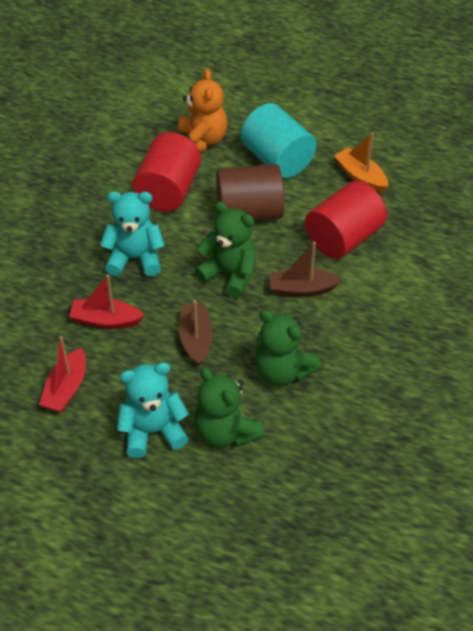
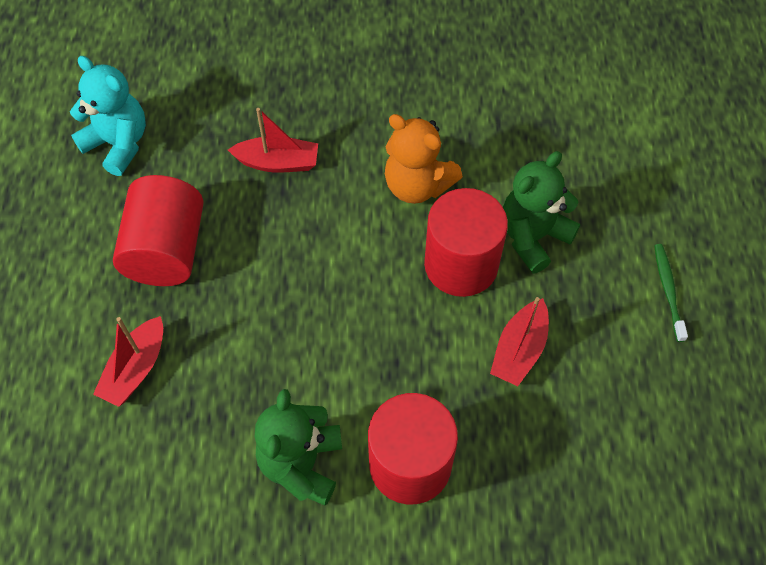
brown boat: [179,300,213,366] [269,242,342,297] = 2 -> none = 0
brown cylinder: [216,164,284,221] = 1 -> none = 0
green teddy bear: [194,368,264,447] [195,202,256,298] [255,310,321,386] = 3 -> [255,389,342,506] [503,151,580,274] = 2
green toothbrush: none = 0 -> [654,244,688,342] = 1
orange boat: [334,132,388,193] = 1 -> none = 0
red boat: [39,336,86,413] [69,274,145,329] = 2 -> [93,316,163,407] [228,108,318,173] [490,297,549,386] = 3
red cylinder: [132,132,201,212] [305,180,387,259] = 2 -> [113,175,204,286] [368,393,458,504] [424,188,508,297] = 3
turquoise cylinder: [241,103,317,178] = 1 -> none = 0
turquoise teddy bear: [100,191,165,277] [117,362,189,458] = 2 -> [70,56,146,176] = 1

